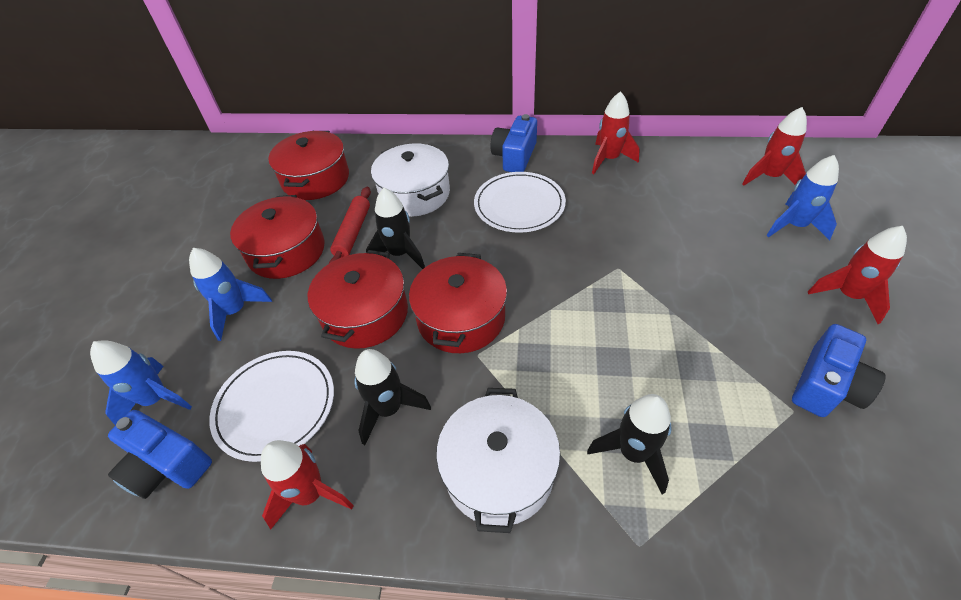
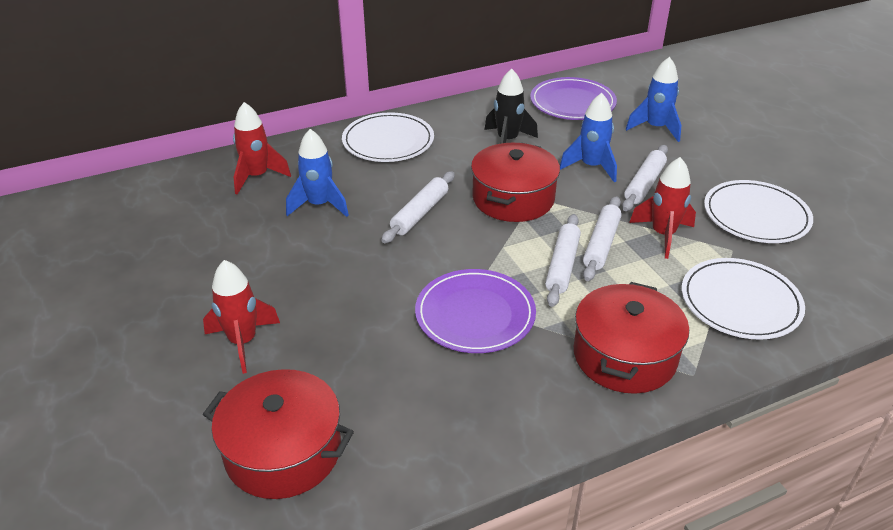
black rocket: [354,349,431,445] [366,188,425,269] [587,394,672,495] = 3 -> [484,69,538,144] = 1
blue camera: [108,410,212,499] [491,114,537,172] [792,324,886,417] = 3 -> none = 0
purple plate: none = 0 -> [415,269,536,353] [530,77,617,120] = 2
red pot: [230,195,325,279] [268,131,349,200] [308,250,408,349] [409,253,507,353] = 4 -> [203,369,354,499] [471,143,560,222] [574,282,689,394] = 3
red rocket: [261,440,354,529] [592,91,640,174] [742,107,807,186] [808,226,907,324] = 4 -> [203,260,280,374] [233,102,291,195] [629,157,696,259] = 3
red rolling pin: [329,187,371,263] = 1 -> none = 0
white plate: [209,351,334,462] [474,172,566,233] = 2 -> [342,112,434,162] [682,258,805,340] [704,180,813,243] = 3
white pot: [371,144,450,217] [436,388,560,533] = 2 -> none = 0
white rolling pin: none = 0 -> [381,171,455,243] [545,214,581,307] [583,196,622,281] [622,145,668,211] = 4

